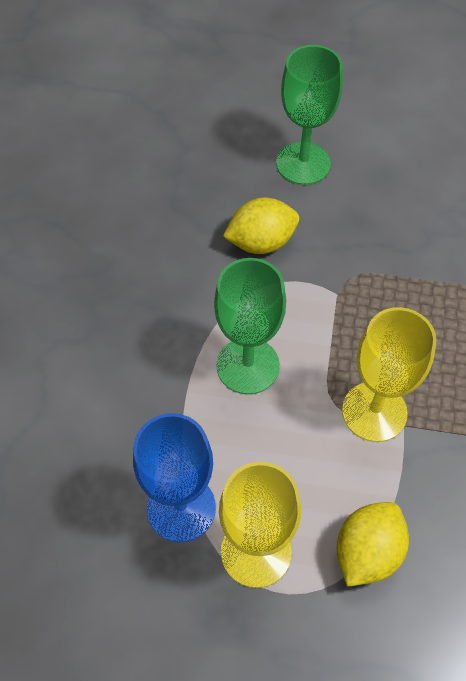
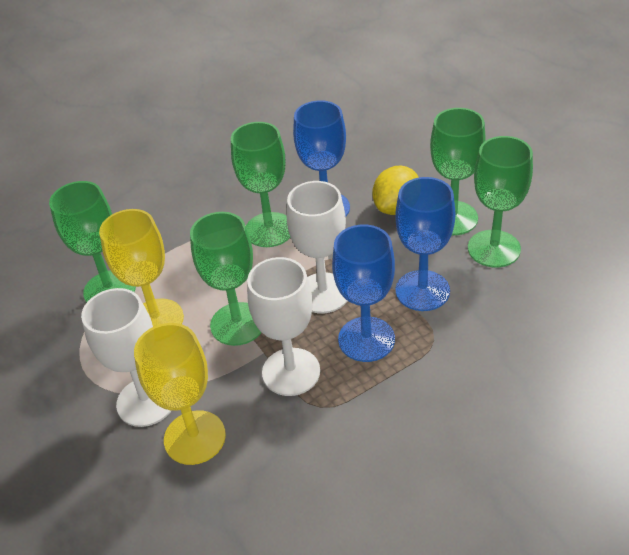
blue goblet: [133,413,216,542] = 1 -> [293,100,350,217] [332,224,395,362] [395,177,455,311] = 3
green goblet: [214,258,286,395] [276,45,343,185] = 2 -> [49,181,136,303] [190,212,262,346] [231,122,291,247] [430,108,486,235] [468,136,533,267] = 5
white goblet: none = 0 -> [81,288,172,427] [247,257,320,396] [287,181,347,314] = 3
yellow lemon: [223,198,299,254] [337,502,409,587] = 2 -> [372,166,419,215] = 1

